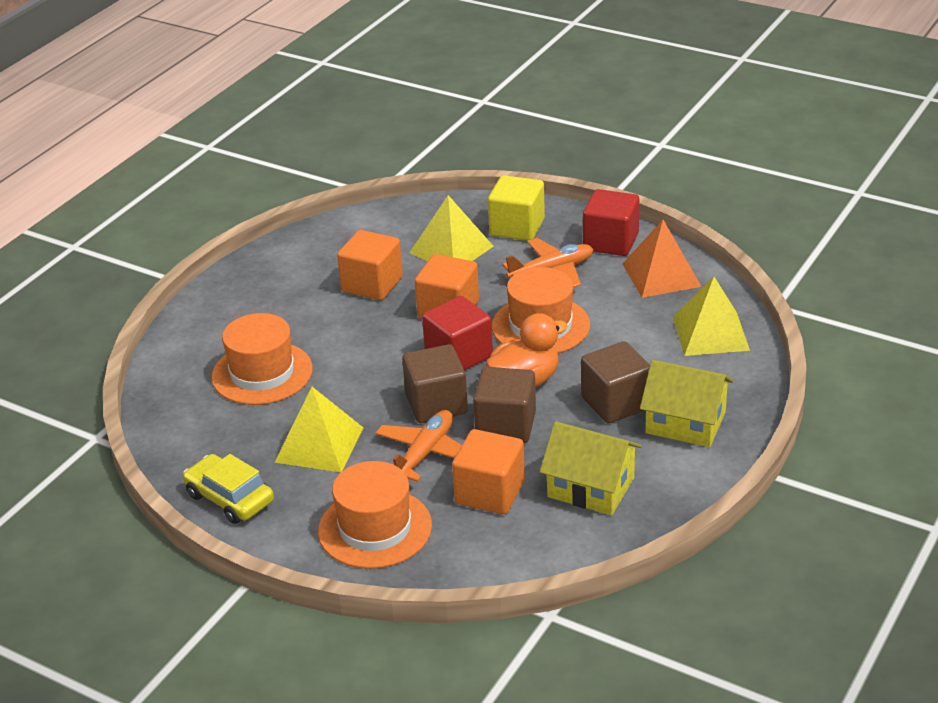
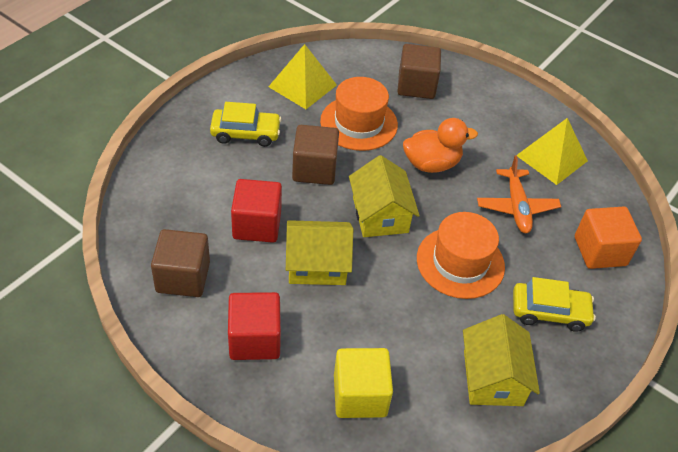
orange cube: [337,230,403,300] [415,254,479,319] [452,429,525,514] = 3 -> [575,206,642,269] = 1
orange hat: [211,313,313,405] [318,461,432,569] [492,267,590,353] = 3 -> [320,77,398,151] [417,212,505,299] = 2
orange plane: [375,410,462,482] [502,238,593,288] = 2 -> [477,155,561,233] = 1
orange pyramid: [622,220,701,298] = 1 -> none = 0
yellow car: [183,454,274,524] = 1 -> [210,102,282,147] [513,277,596,332] = 2
yellow house: [540,421,642,515] [640,360,733,447] = 2 -> [286,220,353,285] [349,155,420,237] [463,314,540,406] = 3
yellow pyramid: [274,387,363,472] [410,195,494,261] [673,277,750,356] = 3 -> [268,44,337,109] [517,118,588,185] = 2

